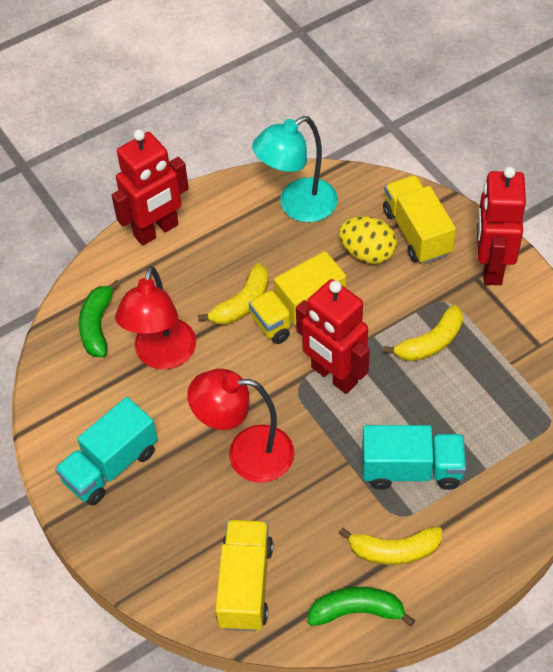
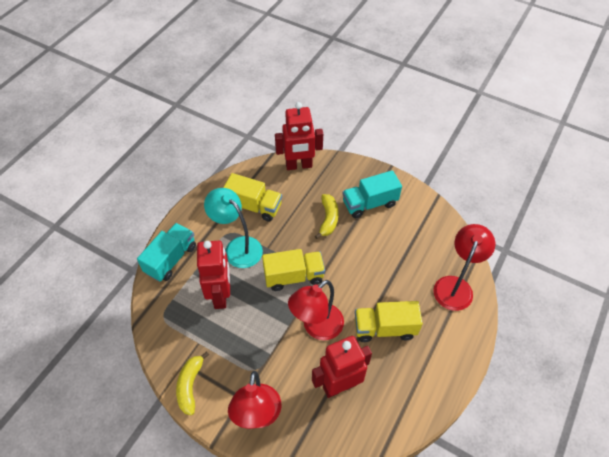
green banana: [79,280,121,357] [308,587,415,627] = 2 -> none = 0
red lamp: [115,266,196,369] [187,369,294,483] = 2 -> [228,371,281,429] [288,280,344,340] [433,224,495,311] = 3
yellow banana: [198,263,269,325] [339,527,442,565] [383,305,463,362] = 3 -> [176,351,209,415] [315,194,339,239] = 2
yellow egg: [339,216,397,264] = 1 -> none = 0

